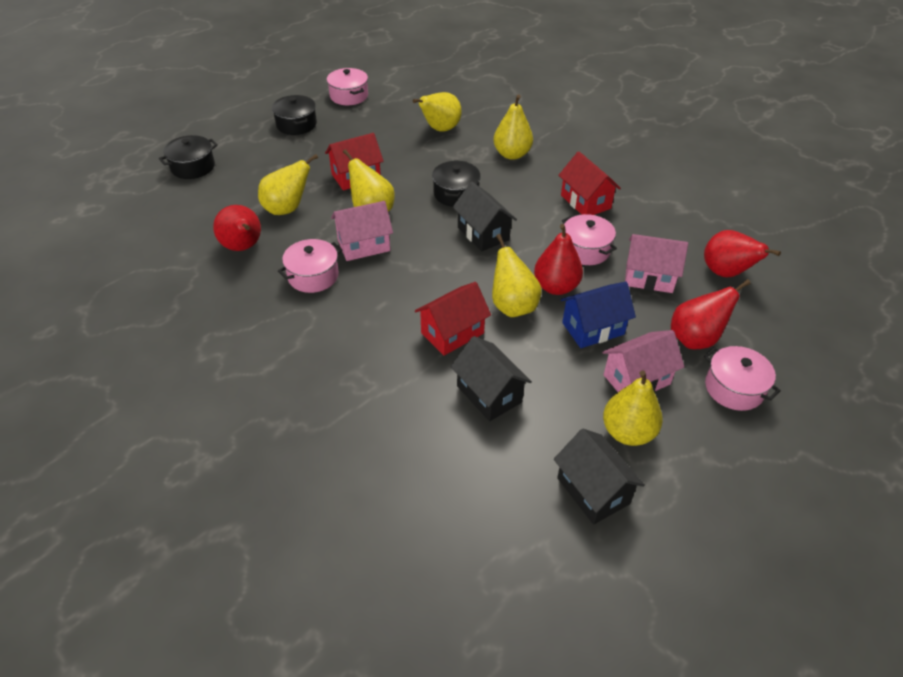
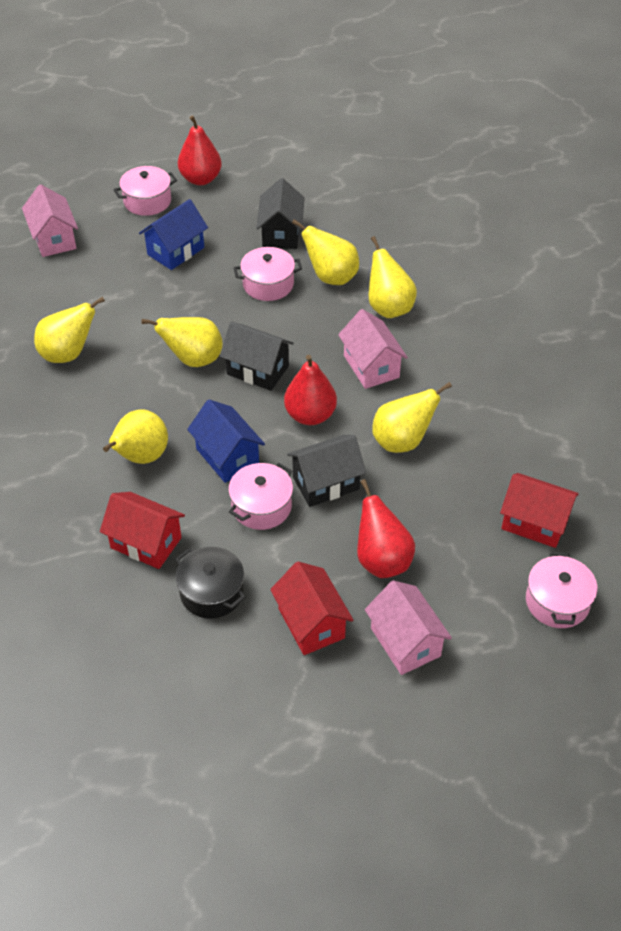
black pot: [159,135,218,179] [272,95,317,135] [432,160,481,207] = 3 -> [176,547,246,619] = 1
blue house: [560,282,636,348] = 1 -> [139,199,208,270] [187,400,265,483] = 2
red pear: [213,205,261,251] [534,224,583,295] [671,279,750,349] [704,230,781,277] = 4 -> [178,115,222,185] [284,355,337,425] [357,479,415,578] = 3

